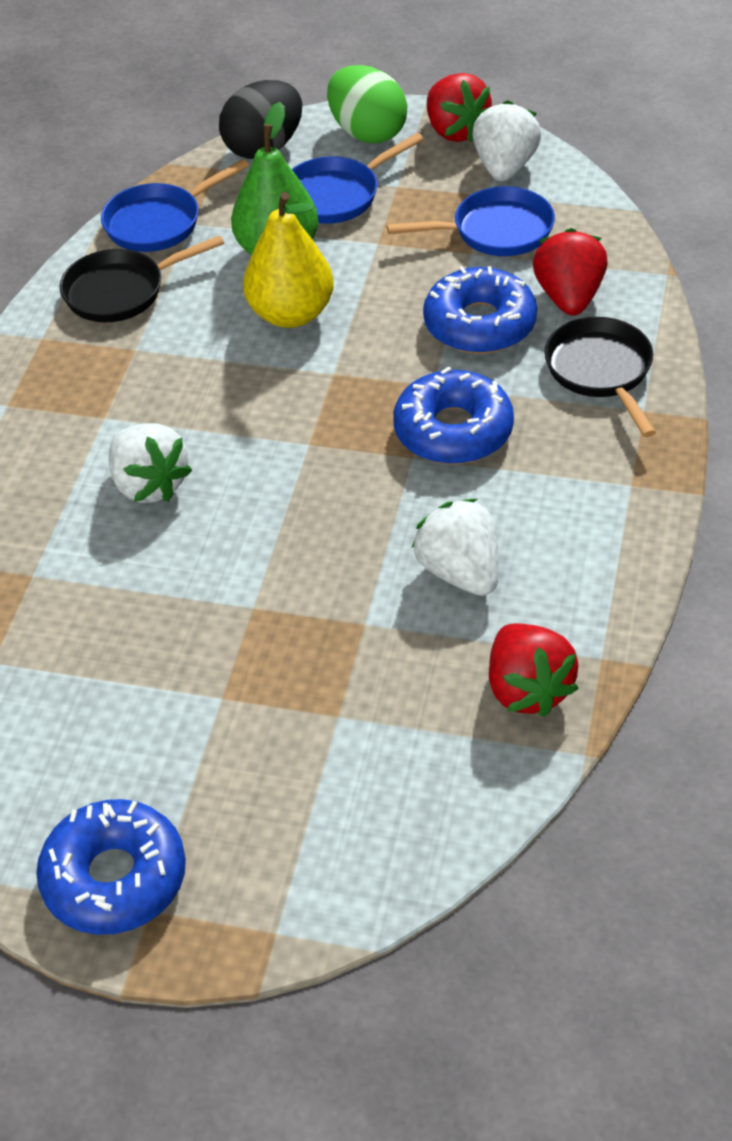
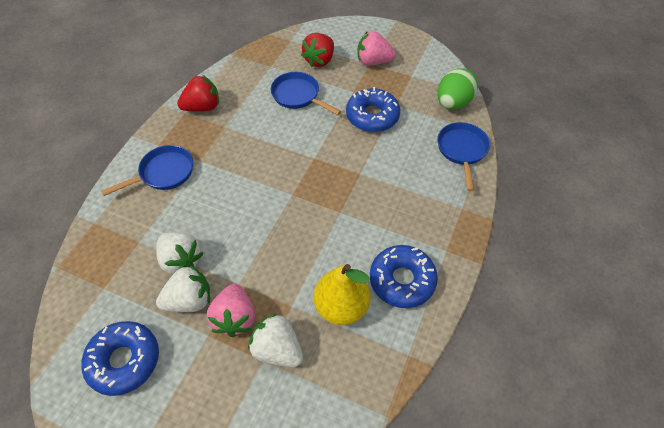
black egg: [219,80,302,159] = 1 -> none = 0
black pan: [60,235,224,322] [544,317,656,437] = 2 -> none = 0
green pear: [231,102,318,255] = 1 -> none = 0
pink strawberry: none = 0 -> [207,284,255,337] [357,31,396,65] = 2
red strawberry: [427,73,492,142] [489,623,579,717] [533,228,608,316] = 3 -> [177,75,219,112] [301,33,334,67] = 2

